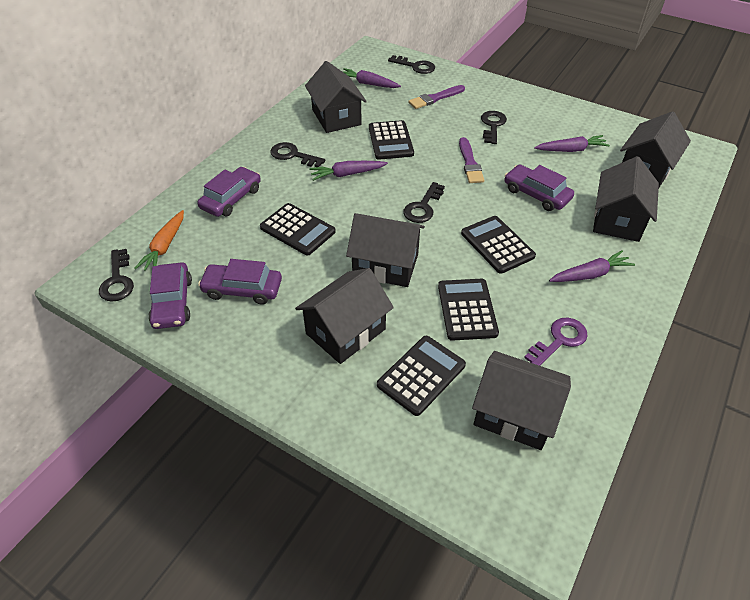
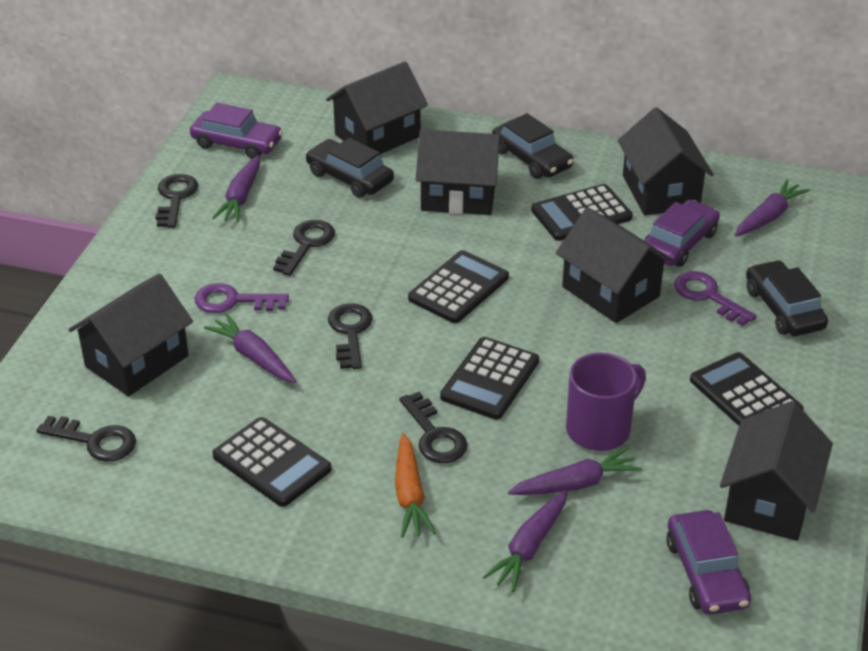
black car: none = 0 -> [306,138,394,198] [492,113,574,179] [746,260,828,336] = 3
purple brush: [408,85,465,109] [459,137,484,183] = 2 -> none = 0
purple car: [148,262,192,329] [197,167,261,217] [198,259,282,305] [504,165,574,211] = 4 -> [190,103,283,159] [644,200,720,267] [666,510,751,615] = 3
purple carrot: [309,161,388,181] [343,68,401,88] [534,135,610,152] [549,250,635,282] = 4 -> [204,314,296,383] [212,155,260,222] [483,490,567,592] [508,447,642,495] [735,179,810,237] = 5
purple key: [524,318,588,366] = 1 -> [195,283,289,313] [674,271,757,326] = 2
purple mug: none = 0 -> [566,353,646,451] = 1

